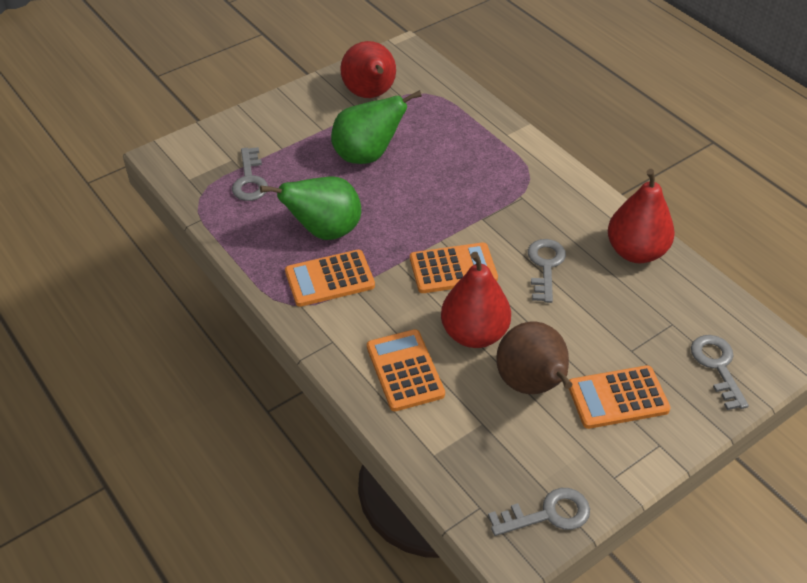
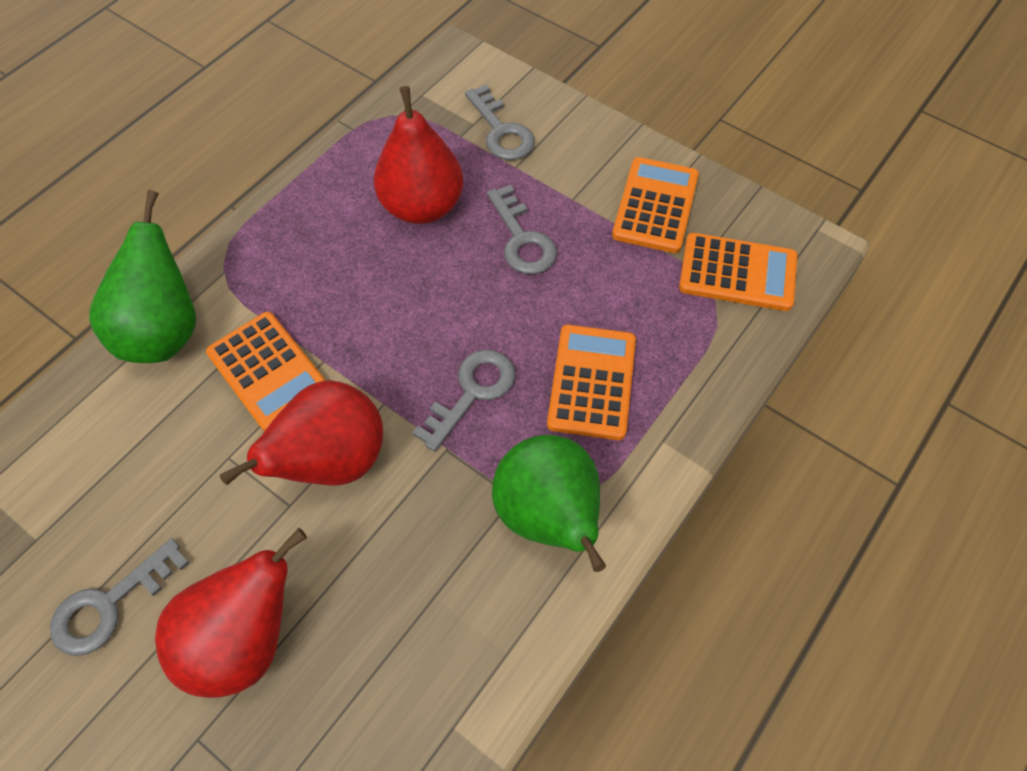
brown pear: [496,321,572,394] = 1 -> none = 0

